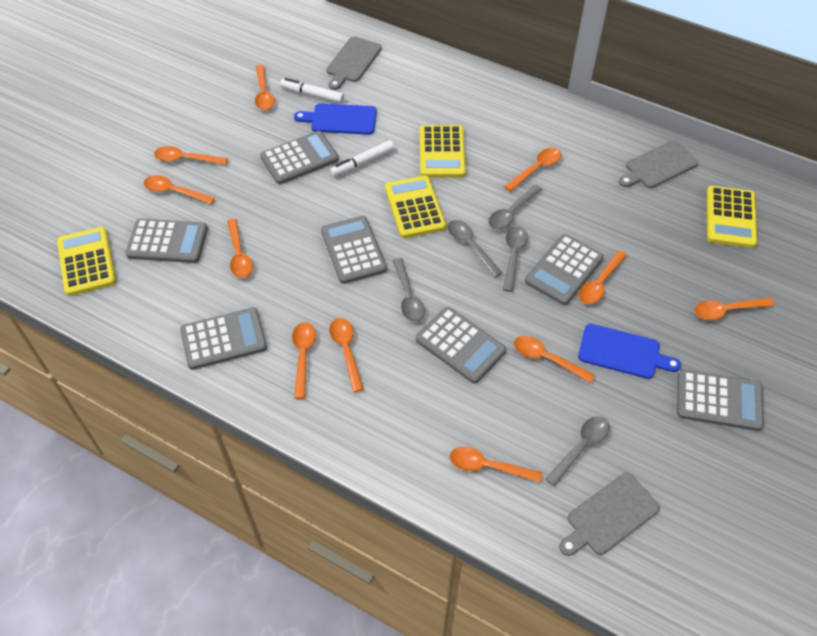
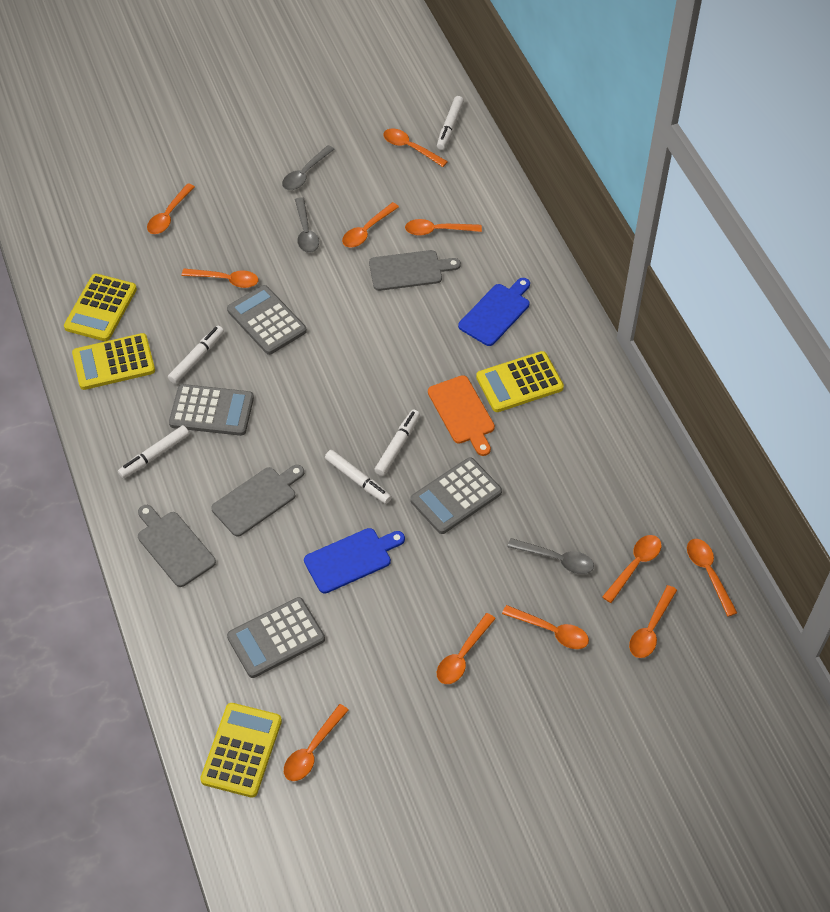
grey calculator: [125,219,208,263] [180,307,267,370] [260,131,339,184] [321,216,387,284] [416,307,506,383] [525,234,604,305] [677,369,764,431] = 7 -> [169,384,254,436] [227,285,307,355] [227,597,325,678] [410,457,502,534] = 4
grey spoon: [393,258,425,322] [448,220,502,277] [488,185,542,229] [503,226,528,292] [546,416,610,486] = 5 -> [282,145,335,190] [295,197,319,253] [507,538,594,574] = 3
orange cutting board: none = 0 -> [428,375,495,456] = 1
white marker: [280,78,344,103] [330,140,395,176] = 2 -> [118,425,189,478] [168,326,224,384] [325,450,392,504] [374,410,420,476] [437,96,464,150] = 5

